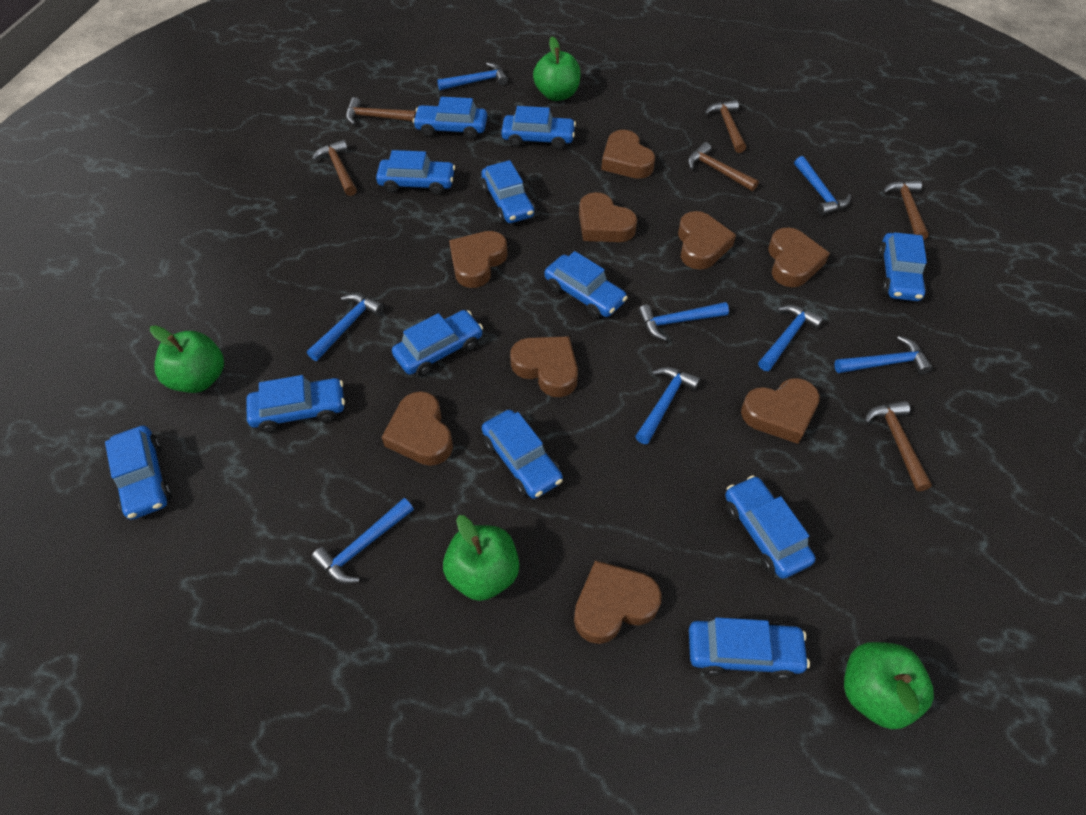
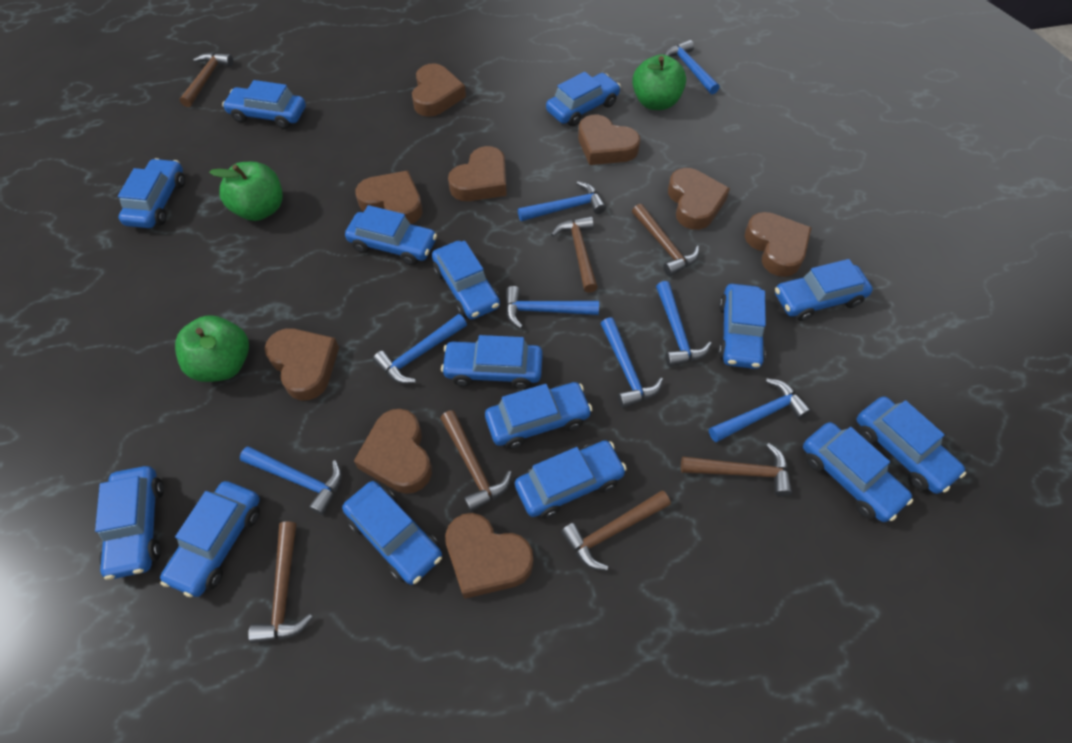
blue car: [105,426,172,520] [247,375,345,433] [376,150,455,195] [392,310,483,376] [413,97,487,139] [481,160,534,223] [482,410,563,499] [501,106,576,150] [545,251,628,318] [689,617,810,680] [725,475,815,579] [878,232,927,301] = 12 -> [95,466,164,580] [118,158,185,228] [160,481,260,597] [222,80,306,129] [342,481,442,585] [345,205,437,265] [432,241,500,320] [441,335,543,389] [485,382,592,449] [515,440,627,519] [546,72,621,126] [718,284,766,369] [775,259,873,321] [803,422,913,522] [857,396,966,494] = 15
brown hammer: [312,140,357,196] [346,97,416,125] [688,142,759,191] [705,100,746,153] [864,401,932,491] [883,180,929,240] = 6 -> [180,52,233,107] [248,521,313,643] [440,410,512,512] [551,216,598,293] [561,490,671,571] [632,204,699,276] [681,443,792,496] = 7
green apple: [150,325,224,393] [443,515,519,601] [533,36,581,101] [844,642,934,729] = 4 -> [175,315,249,382] [209,162,283,221] [632,54,686,110] = 3

